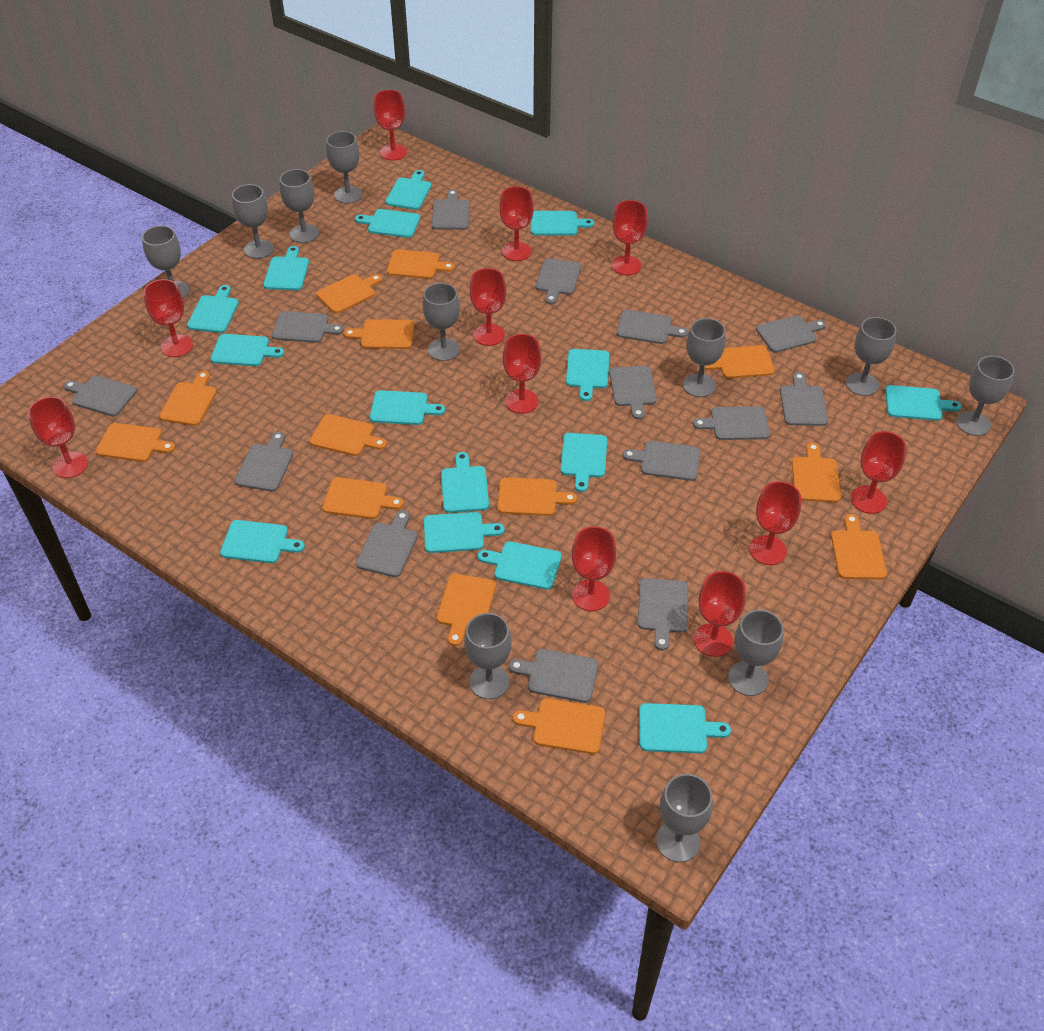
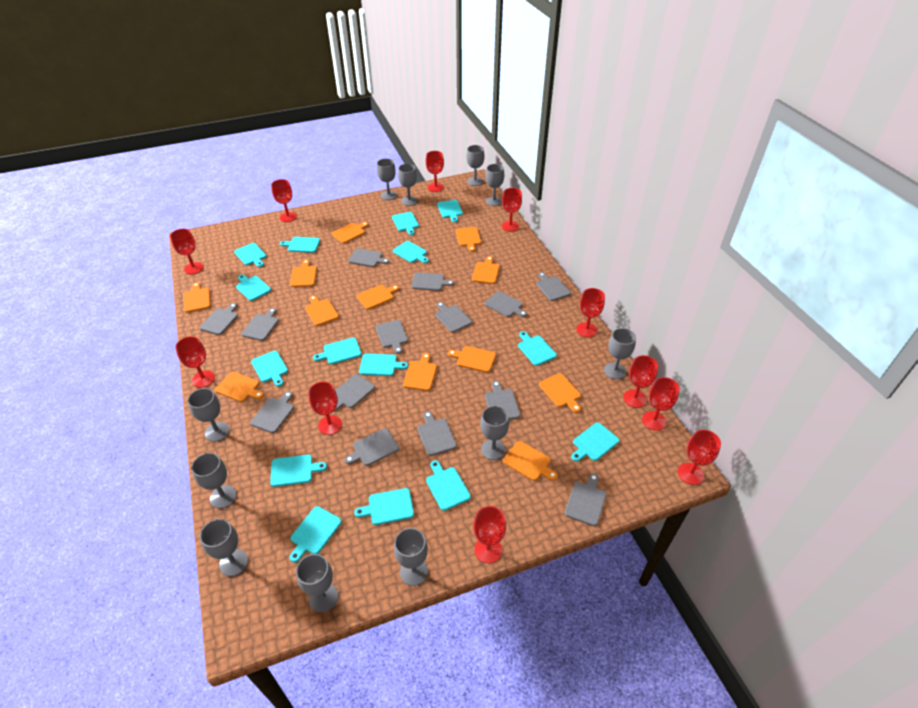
orange cutting board: [96,423,175,462] [159,371,217,426] [310,414,387,456] [316,274,382,313] [322,477,404,519] [344,319,414,349] [387,249,454,279] [437,574,496,646] [498,477,577,516] [513,698,605,754] [705,345,775,379] [792,442,841,503] [831,514,887,579] = 13 -> [184,282,210,313] [215,372,264,402] [290,260,317,287] [305,295,339,326] [331,222,368,243] [357,285,399,309] [403,353,437,391] [448,346,496,372] [456,227,481,252] [472,256,499,284] [503,441,558,481] [539,373,581,413] = 12

